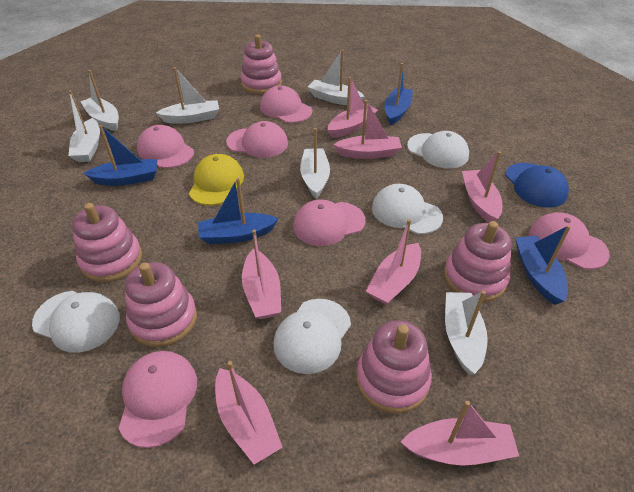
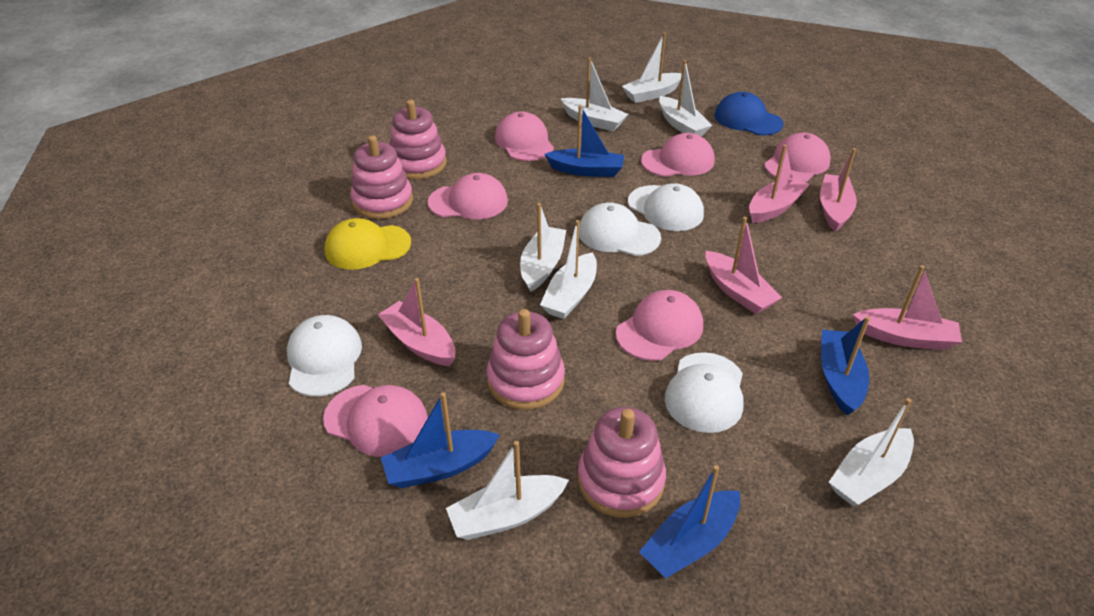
pink boat: [215,361,283,464] [242,229,281,319] [328,77,378,138] [333,100,402,159] [366,219,421,305] [401,401,519,466] [462,151,502,223] = 7 -> [377,278,455,366] [705,217,782,314] [749,145,810,223] [820,148,857,232] [853,265,962,350] = 5
pink stacking toy: [72,203,142,282] [125,262,197,347] [241,34,282,94] [356,321,432,413] [444,221,511,302] = 5 -> [350,135,413,219] [389,100,447,179] [487,309,565,410] [578,407,666,518] = 4
white boat: [68,90,100,162] [80,70,119,131] [156,67,219,124] [300,128,330,199] [308,49,365,105] [445,291,488,375] = 6 -> [446,441,569,540] [520,203,566,292] [540,220,597,319] [561,57,628,131] [622,32,682,103] [659,60,713,136] [829,398,914,507] = 7

